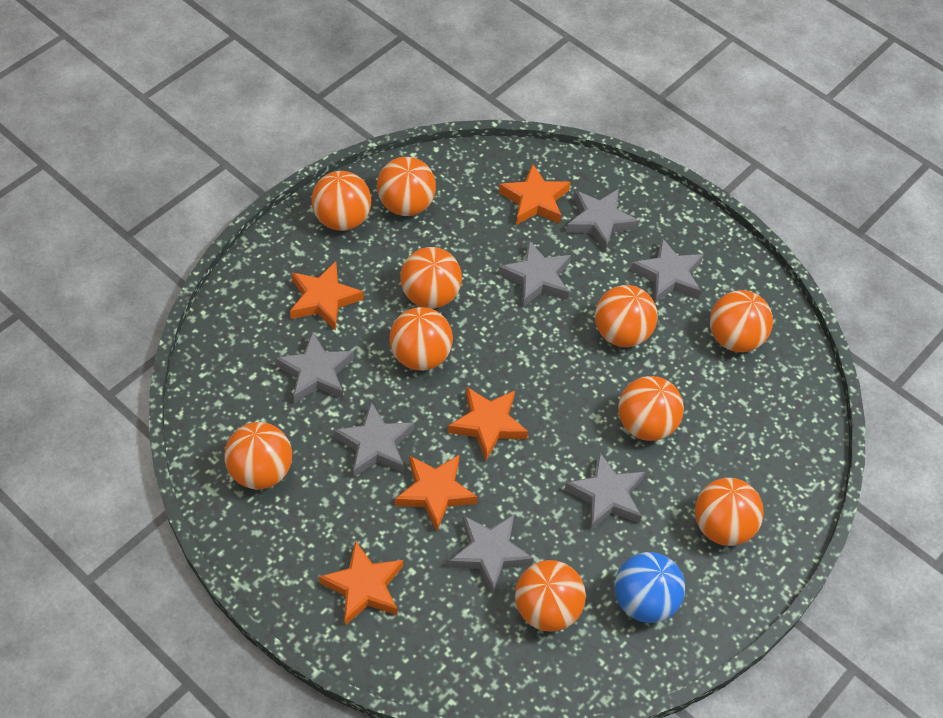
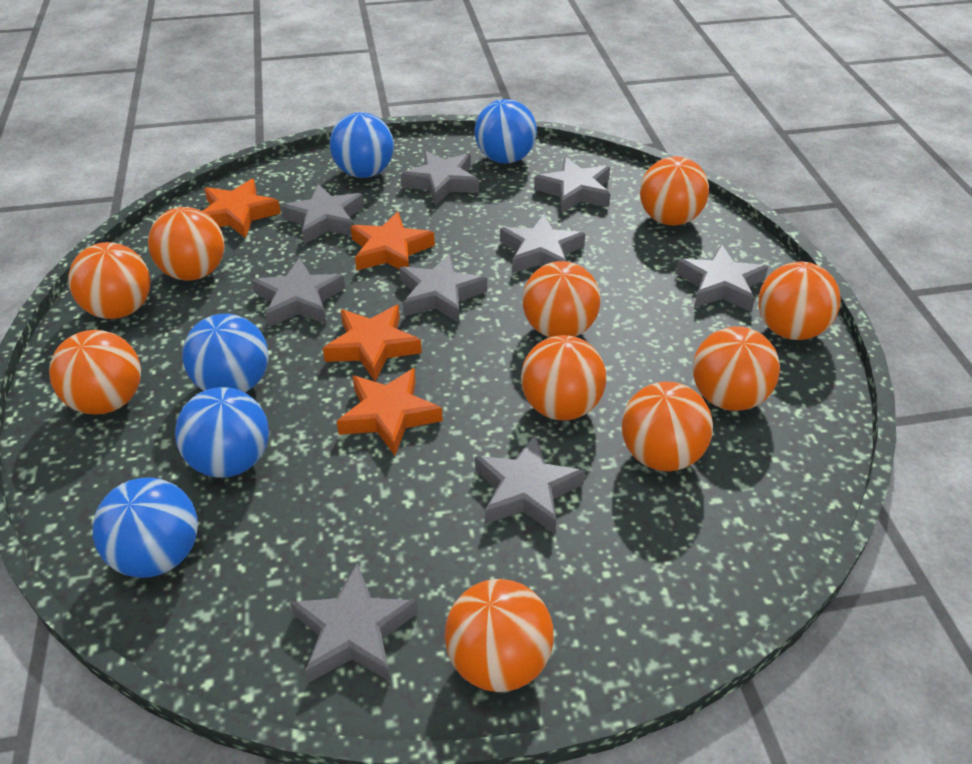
blue ball: [615,552,685,623] = 1 -> [93,477,198,578] [175,387,269,478] [182,314,269,392] [330,112,394,178] [475,99,537,163] = 5
grey star: [275,331,354,403] [334,402,414,477] [449,514,534,595] [499,240,571,307] [565,452,645,530] [566,189,639,251] [631,238,704,303] = 7 -> [252,258,345,327] [281,184,364,244] [290,563,418,682] [399,254,487,323] [401,150,479,206] [475,435,585,533] [500,214,585,273] [534,157,610,213] [676,244,768,312] = 9
orange star: [290,262,364,331] [319,541,403,626] [395,454,478,531] [448,387,528,460] [499,164,570,225] = 5 -> [203,179,281,238] [323,305,422,381] [337,368,443,455] [351,212,435,270] = 4

